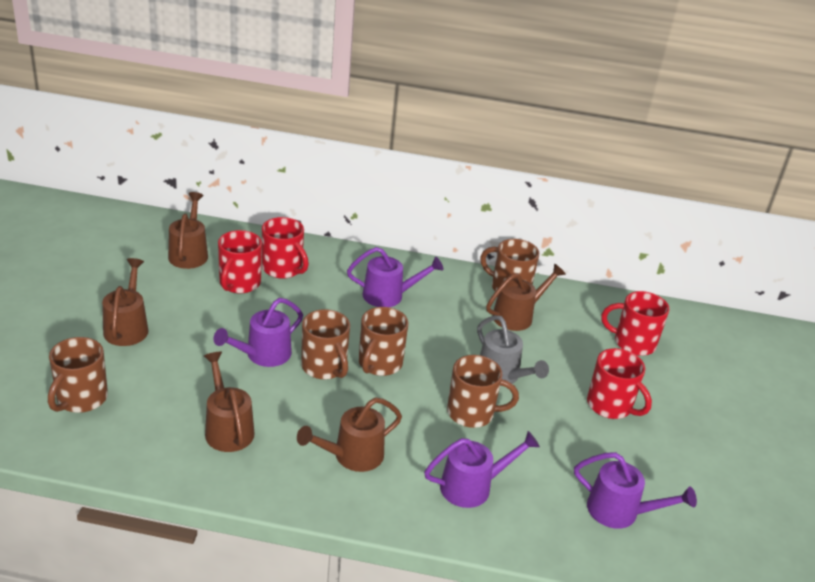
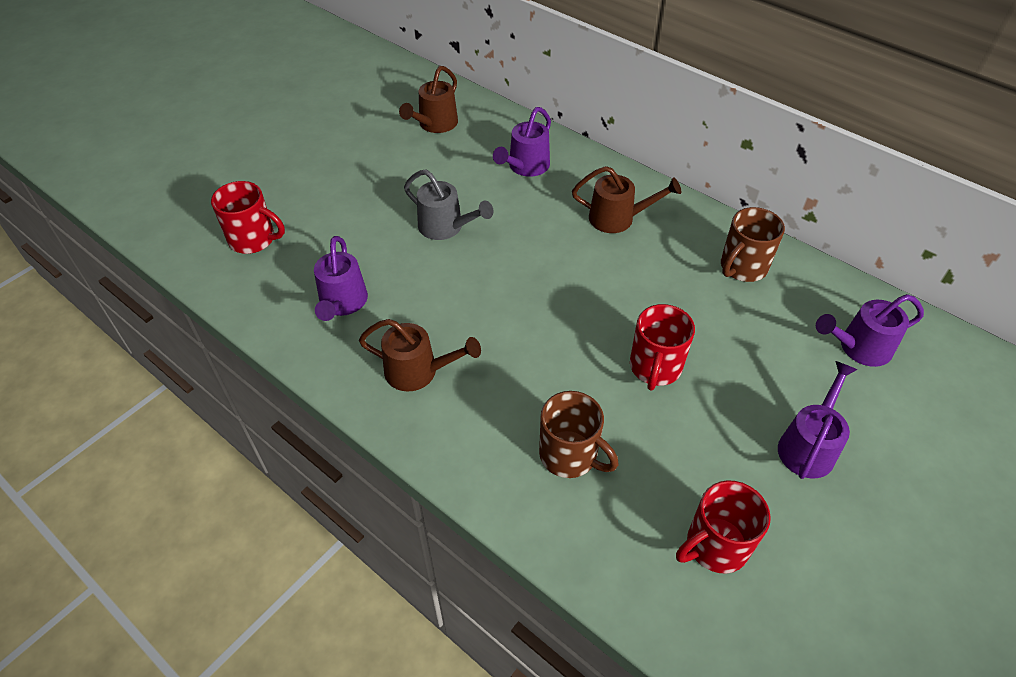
brown mug: [48,337,108,413] [301,309,350,379] [359,307,409,376] [447,355,519,428] [480,239,539,291] = 5 -> [539,391,619,478] [721,207,785,282] = 2
brown watering can: [102,258,149,346] [168,192,208,269] [204,352,254,452] [297,397,402,472] [486,264,566,331] = 5 -> [359,319,481,392] [399,66,458,133] [572,166,681,233] = 3
red mug: [218,230,262,294] [262,217,309,279] [587,348,652,419] [601,291,670,356] = 4 -> [211,181,285,254] [630,304,695,391] [676,480,771,573] = 3

